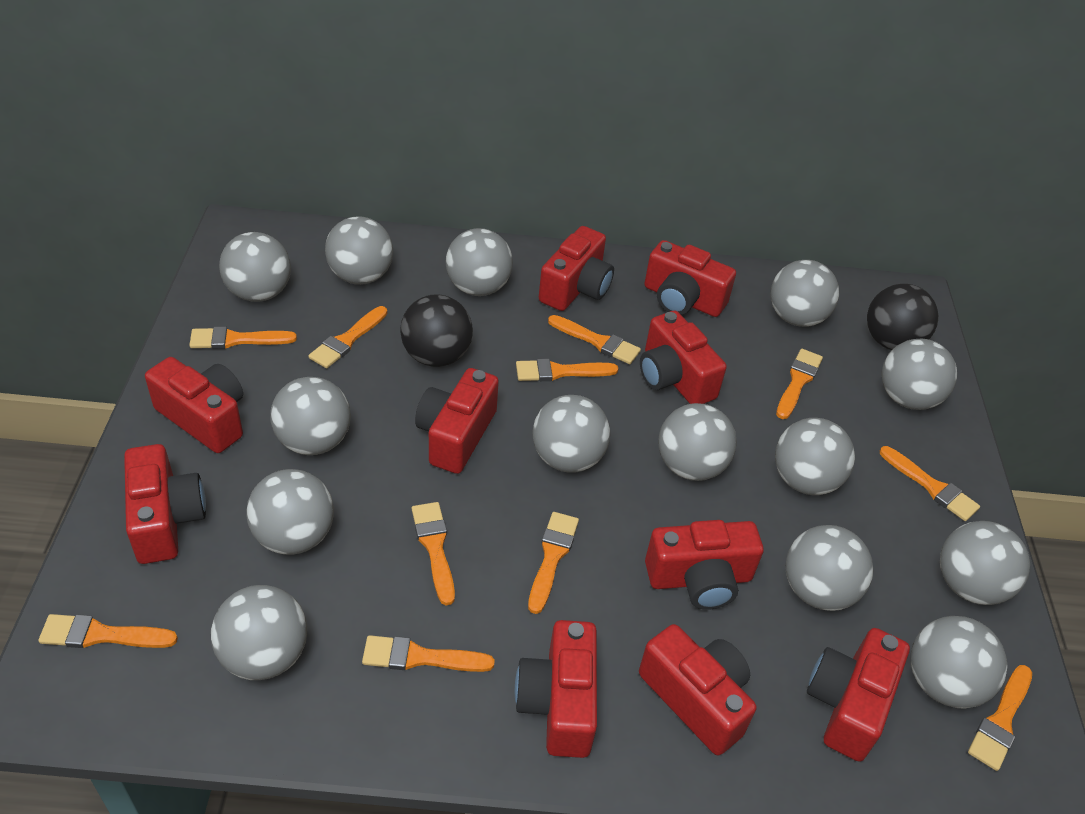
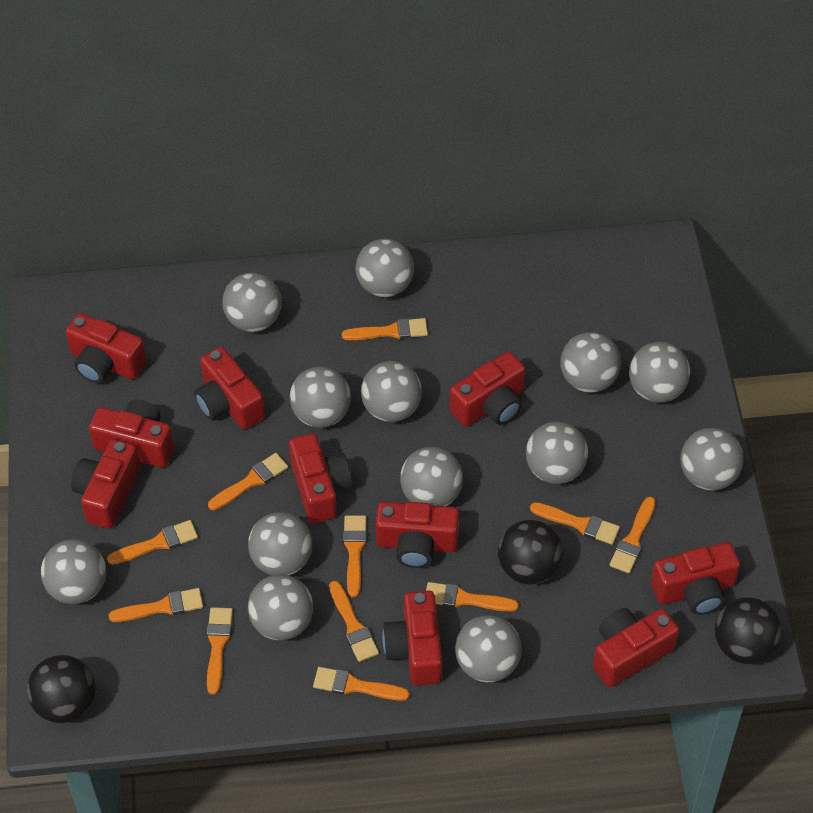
black ball: [400,294,473,367] [867,284,938,350] = 2 -> [27,655,95,723] [498,520,563,584] [715,597,782,664] = 3
grey ball: [211,585,307,680] [219,232,291,302] [246,469,334,555] [270,377,351,455] [325,216,393,285] [446,228,513,296] [532,395,610,473] [658,403,737,481] [771,260,839,327] [775,418,855,495] [785,525,874,611] [881,339,957,410] [911,616,1008,709] [940,521,1030,605] = 14 -> [41,539,106,604] [222,273,282,332] [248,512,312,576] [248,575,313,640] [290,366,351,428] [355,239,414,297] [361,361,422,422] [400,447,463,506] [455,615,522,682] [526,422,588,484] [560,332,621,393] [629,342,690,403] [680,428,744,490] = 13

